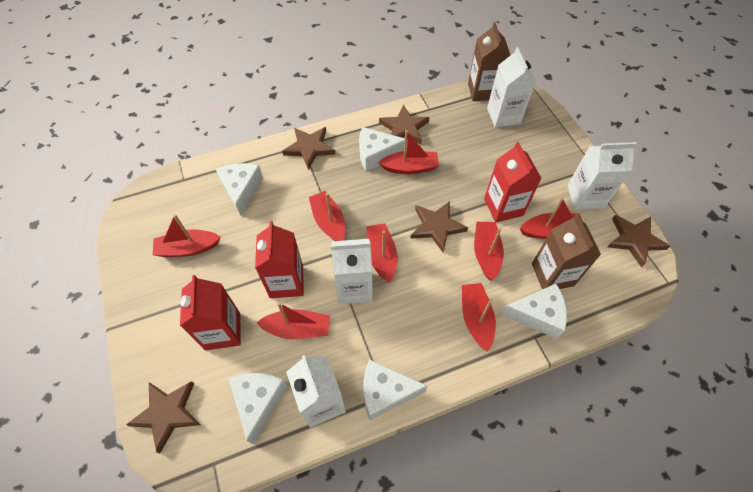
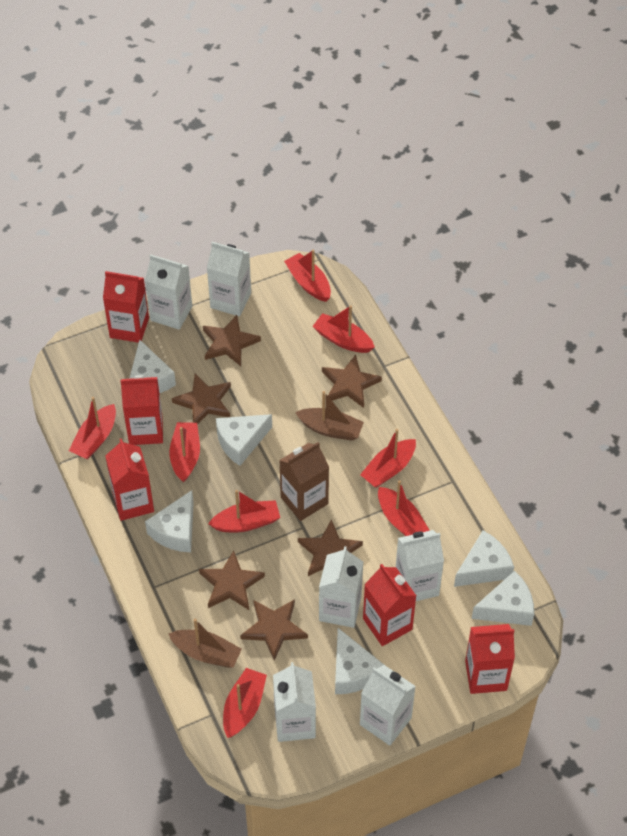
brown boat: none = 0 -> [169,619,242,668] [295,391,364,441] = 2
brown carton: [468,22,510,101] [532,213,601,289] = 2 -> [279,442,329,521] = 1
brown star: [126,381,200,453] [282,127,335,170] [379,105,430,144] [410,201,468,252] [608,215,670,268] = 5 -> [172,374,231,424] [199,550,265,610] [203,315,261,366] [240,599,308,661] [298,519,363,576] [322,355,382,408] = 6
red carton: [180,275,241,350] [255,221,303,298] [484,142,542,222] = 3 -> [103,271,149,343] [105,438,154,521] [120,375,163,445] [363,564,416,646] [465,624,515,694] = 5
white carton: [286,355,346,428] [331,239,373,304] [487,47,536,128] [567,142,637,210] = 4 -> [145,254,192,330] [207,242,251,316] [273,662,316,742] [319,546,363,628] [360,665,416,746] [396,530,444,601] = 6
white cheese: [216,163,263,216] [229,373,288,444] [359,127,407,171] [363,359,427,420] [502,284,567,339] = 5 -> [129,339,176,393] [145,490,194,552] [216,414,272,466] [335,628,384,694] [454,530,514,587] [472,571,534,626] = 6

